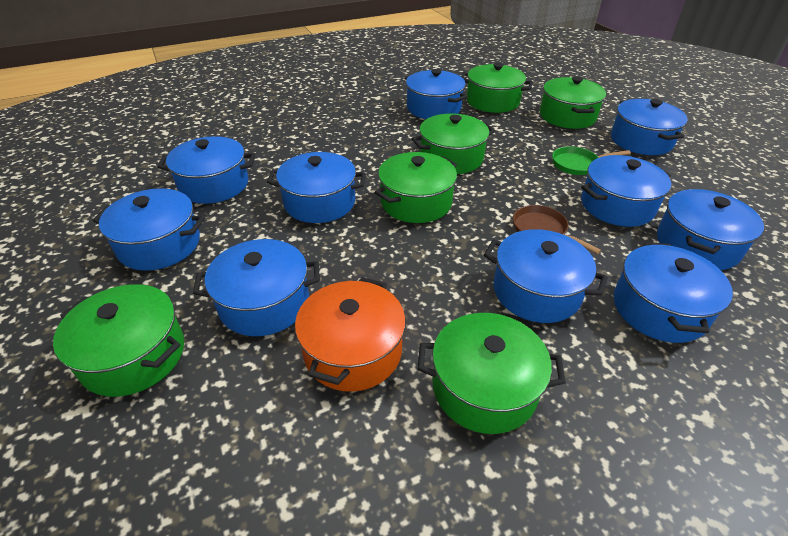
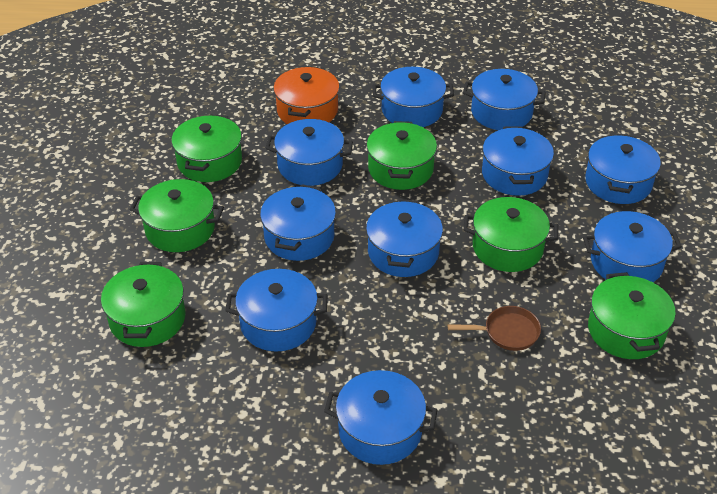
green pan: [552,146,631,175] = 1 -> none = 0

